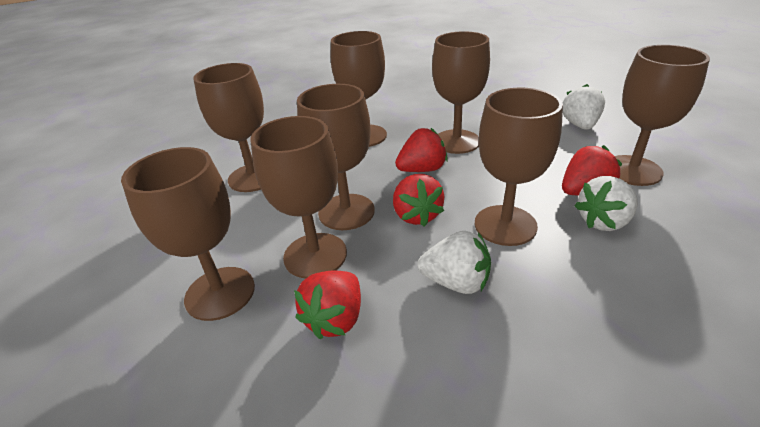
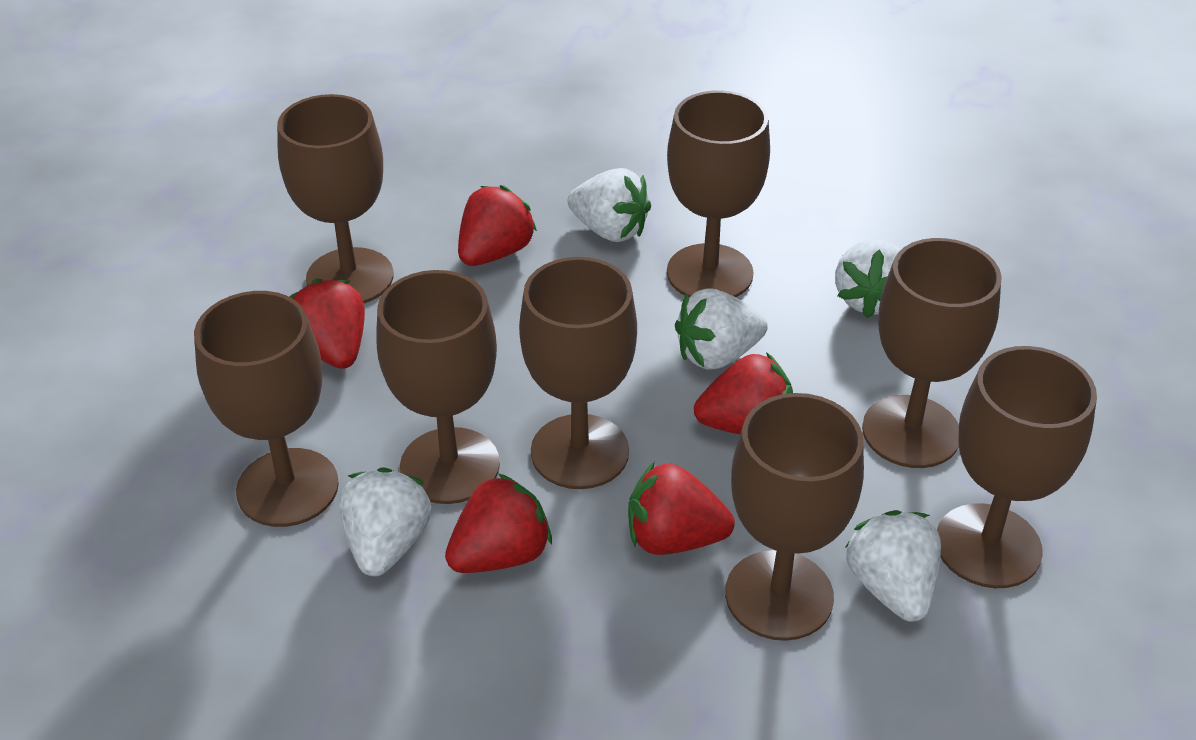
red strawberry: [294,270,361,339] [393,174,444,226] [395,128,448,172] [562,145,622,195] = 4 -> [289,279,365,369] [445,473,552,573] [458,185,537,266] [628,461,735,555] [694,352,793,434] = 5
white strawberry: [417,231,491,294] [563,84,605,130] [574,176,638,231] = 3 -> [339,467,431,576] [568,168,651,242] [675,288,768,370] [835,239,901,318] [845,510,941,622] = 5

